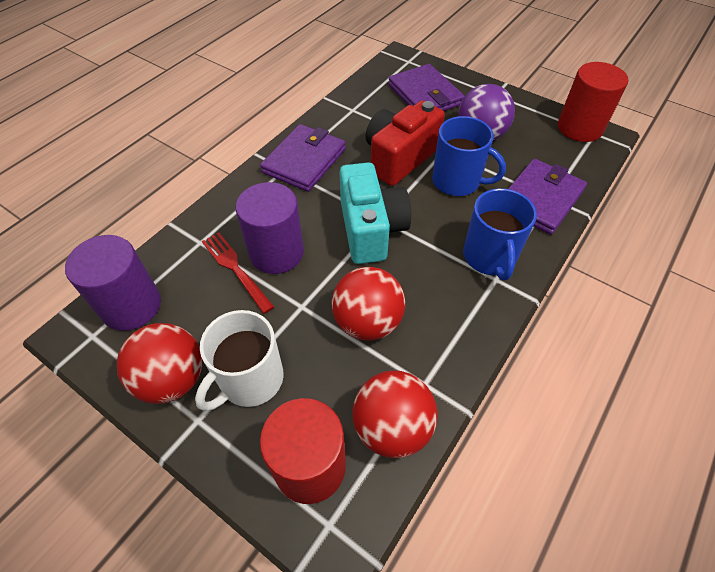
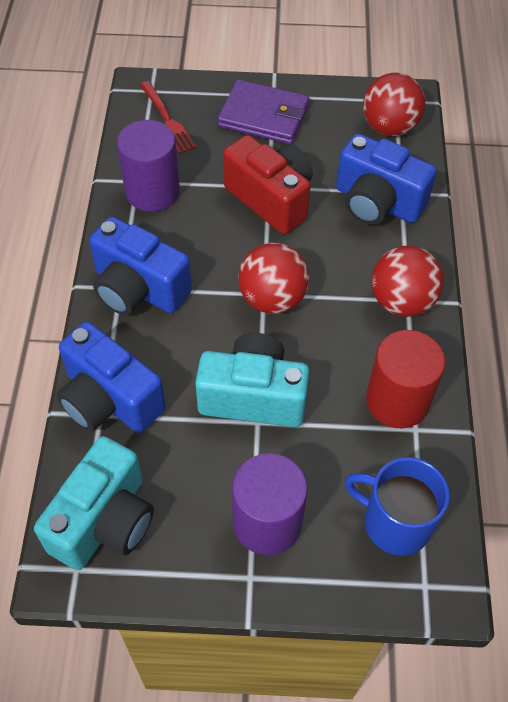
blue camera: none = 0 -> [57,322,166,433] [89,217,192,315] [336,134,437,225] = 3
blue mug: [432,116,506,196] [463,188,537,280] = 2 -> [345,457,449,556] = 1
purple ball: [458,84,515,140] = 1 -> none = 0
purple wallet: [260,124,346,192] [388,64,465,111] [508,159,587,234] = 3 -> [218,79,309,144] = 1
red cylinder: [260,398,346,504] [558,62,628,142] = 2 -> [366,330,446,428] = 1
turquoise camera: [340,162,411,264] = 1 -> [34,436,154,570] [195,333,309,427] = 2
white mug: [195,310,284,411] = 1 -> none = 0

